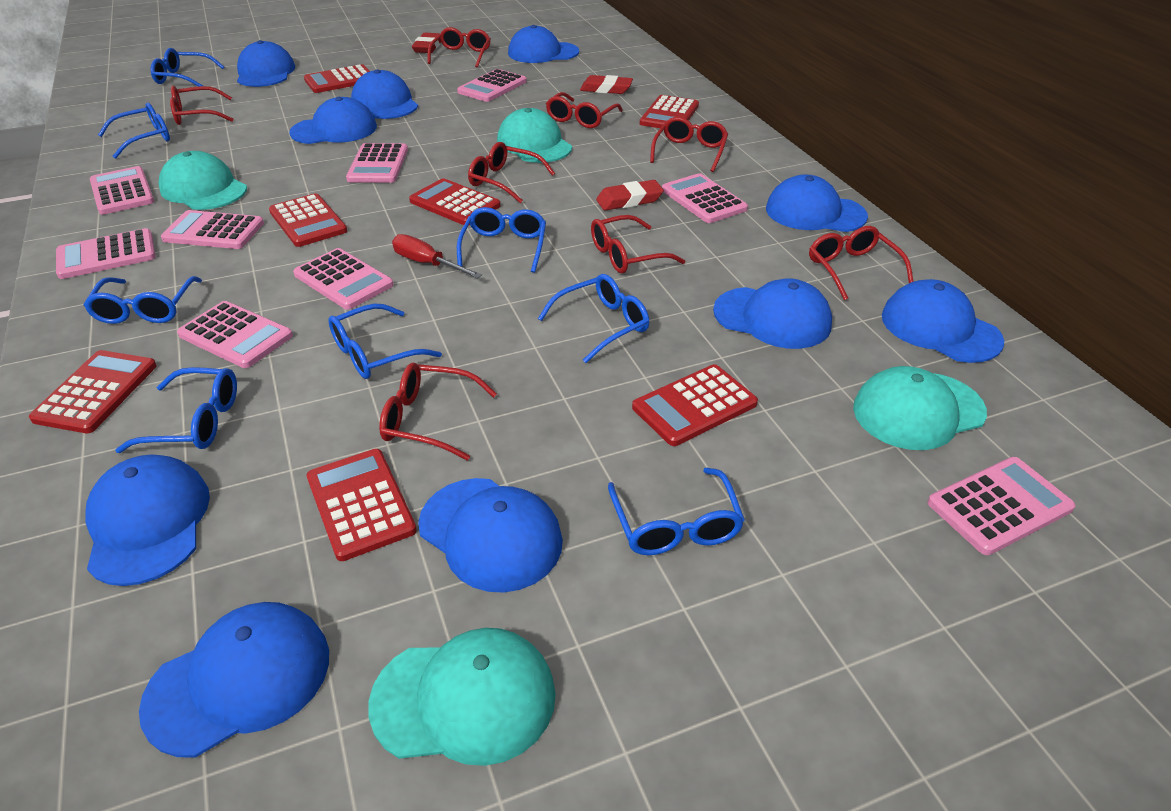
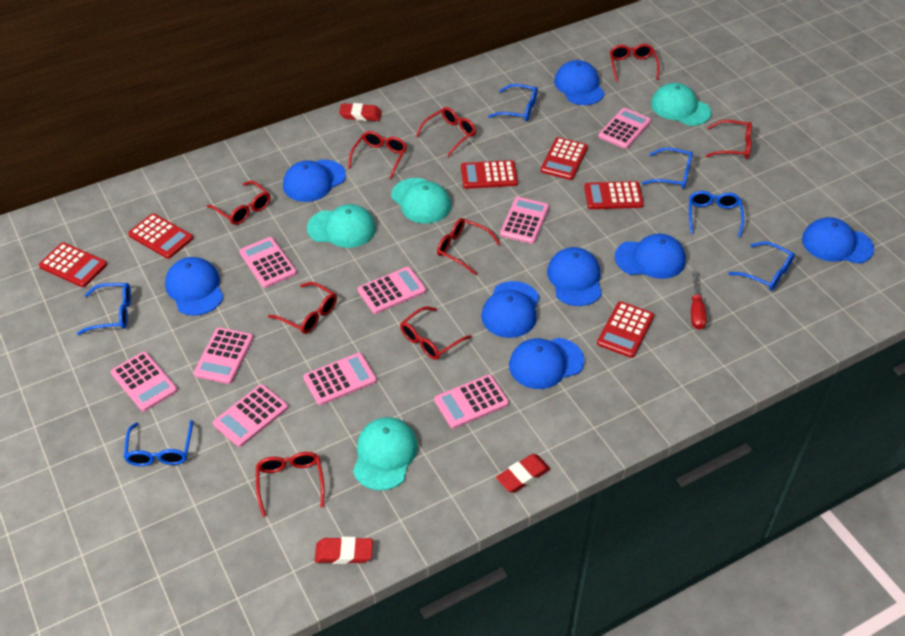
blue cap: [85,454,210,586] [139,602,329,758] [237,40,295,87] [289,97,377,144] [351,69,418,119] [418,478,563,593] [508,25,579,63] [713,279,832,349] [766,174,868,232] [882,279,1004,363] = 10 -> [165,257,223,315] [283,160,346,202] [481,281,540,338] [509,338,584,389] [547,247,602,306] [554,60,605,105] [615,233,686,279] [802,217,874,264] = 8
blue glasses: [83,276,202,324] [98,103,170,158] [115,367,237,453] [150,48,224,87] [328,303,442,379] [457,207,546,273] [538,274,649,363] [608,468,745,555] = 8 -> [77,283,131,335] [124,420,193,466] [488,84,538,121] [642,147,693,189] [689,191,744,237] [729,241,795,291] = 6
red calculator: [29,350,157,433] [269,193,347,247] [304,64,370,93] [306,449,417,561] [409,178,500,225] [632,364,758,446] [640,95,699,128] = 7 -> [39,243,107,287] [128,213,193,259] [461,160,518,189] [540,137,588,180] [584,181,644,209] [597,301,654,358] = 6
red glasses: [170,85,234,125] [379,363,497,460] [428,27,491,68] [468,142,555,203] [546,92,623,128] [591,215,685,274] [650,117,728,172] [809,226,913,300] = 8 -> [207,181,270,225] [256,452,325,517] [268,282,337,334] [348,131,407,179] [400,306,472,360] [416,107,476,157] [437,218,501,275] [610,44,660,82] [706,120,752,159] = 9

